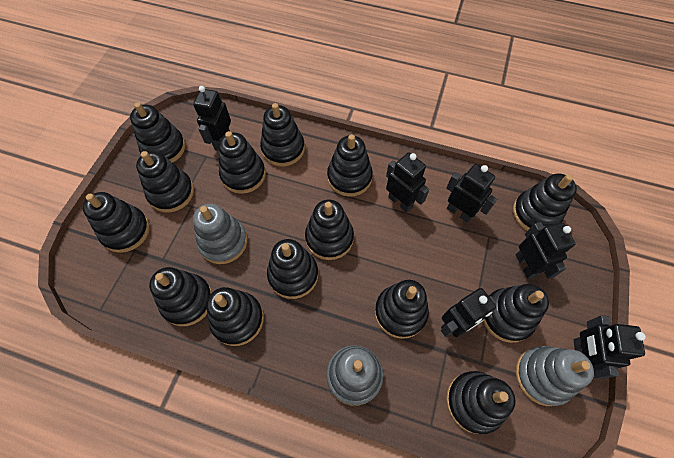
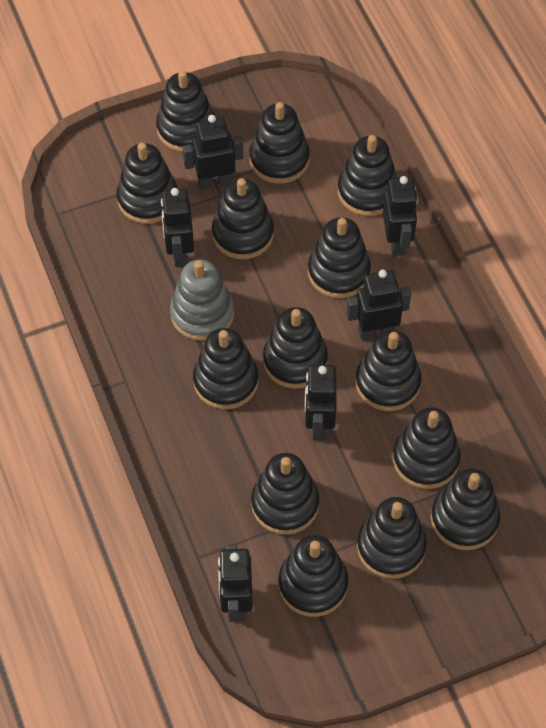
grey stacking toy: [193,204,247,264] [326,345,383,406] [515,346,594,406] = 3 -> [170,260,234,341] = 1

